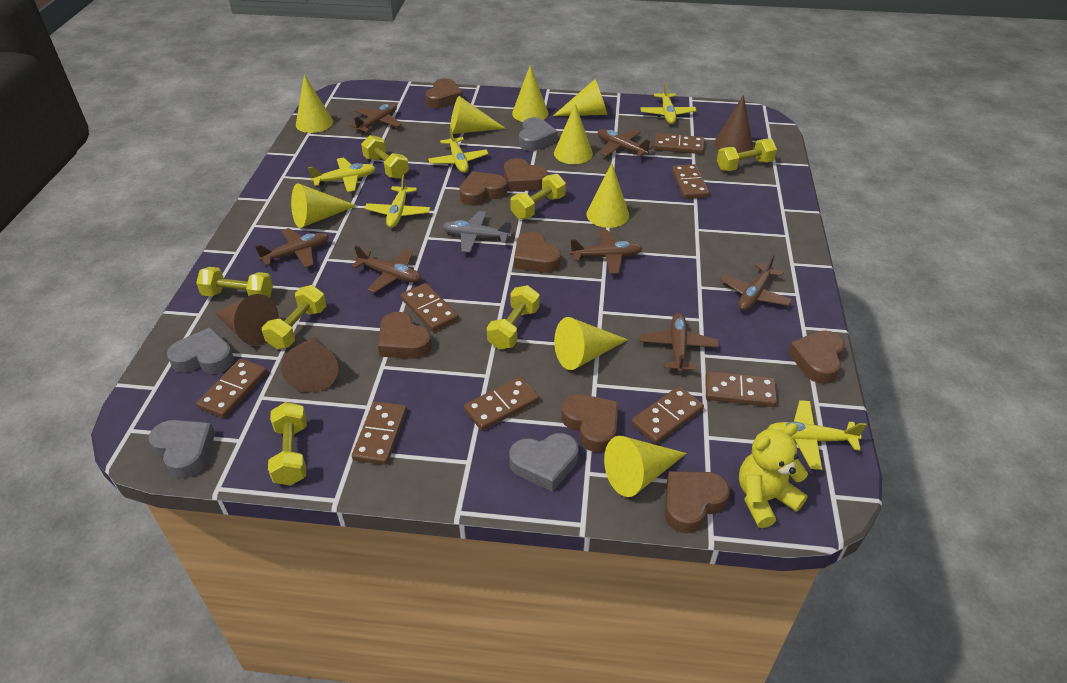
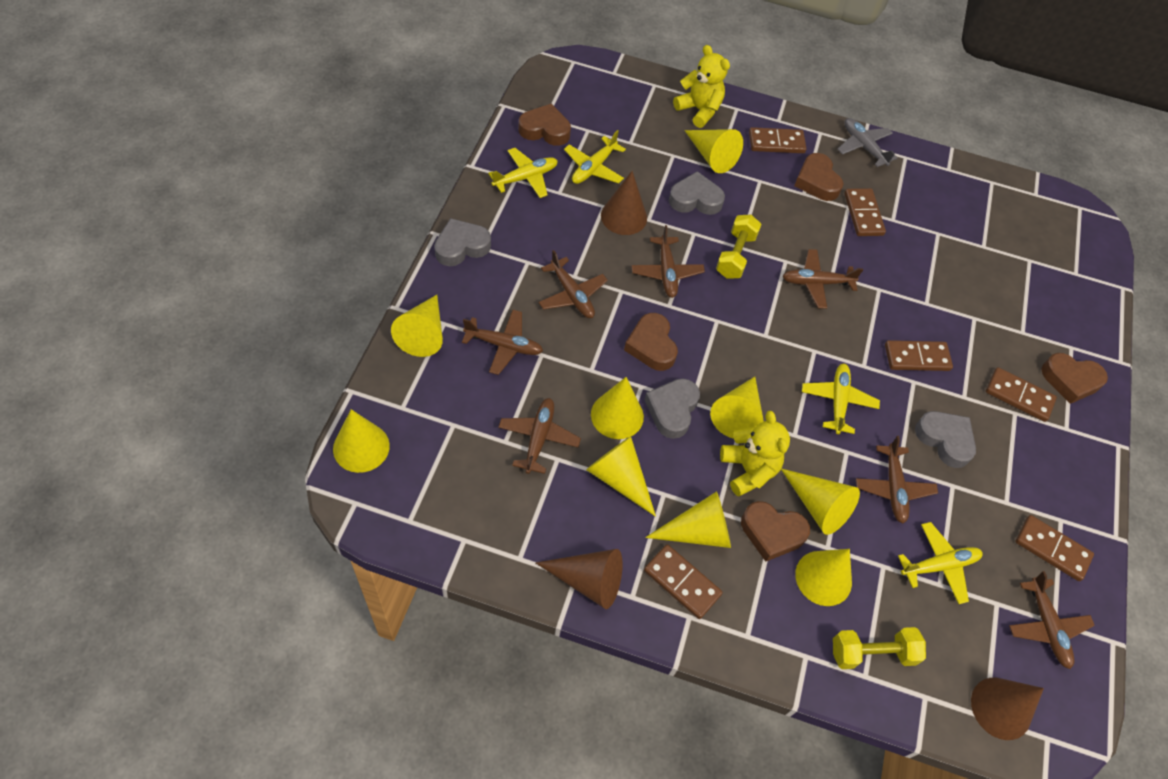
brown domino: [196,359,268,418] [352,401,407,465] [401,283,458,332] [464,376,539,431] [631,386,704,444] [654,133,704,154] [672,164,709,199] [706,371,777,407] = 8 -> [644,544,723,619] [749,127,807,153] [844,188,886,236] [885,340,953,371] [986,367,1057,422] [1015,515,1094,581] = 6
brown heart: [378,312,432,359] [425,78,463,108] [459,171,507,206] [504,158,548,192] [514,232,561,273] [562,394,618,452] [665,471,730,533] [788,330,845,384] = 8 -> [518,103,571,146] [624,313,678,371] [741,501,810,562] [794,153,844,201] [1041,353,1108,404] = 5
yellow dumbbell: [196,267,273,298] [262,285,326,349] [268,402,307,486] [361,135,409,179] [487,285,540,349] [510,174,566,219] [717,139,777,171] = 7 -> [716,215,762,278] [833,627,926,669] = 2
yellow plane: [308,158,376,192] [365,175,430,228] [428,127,488,173] [640,82,697,124] [767,400,867,470] = 5 -> [488,148,558,198] [564,130,626,184] [802,364,880,434] [898,522,983,604] = 4
yellow teddy bear: [739,423,808,528] = 1 -> [673,45,730,128] [720,411,790,497] = 2

